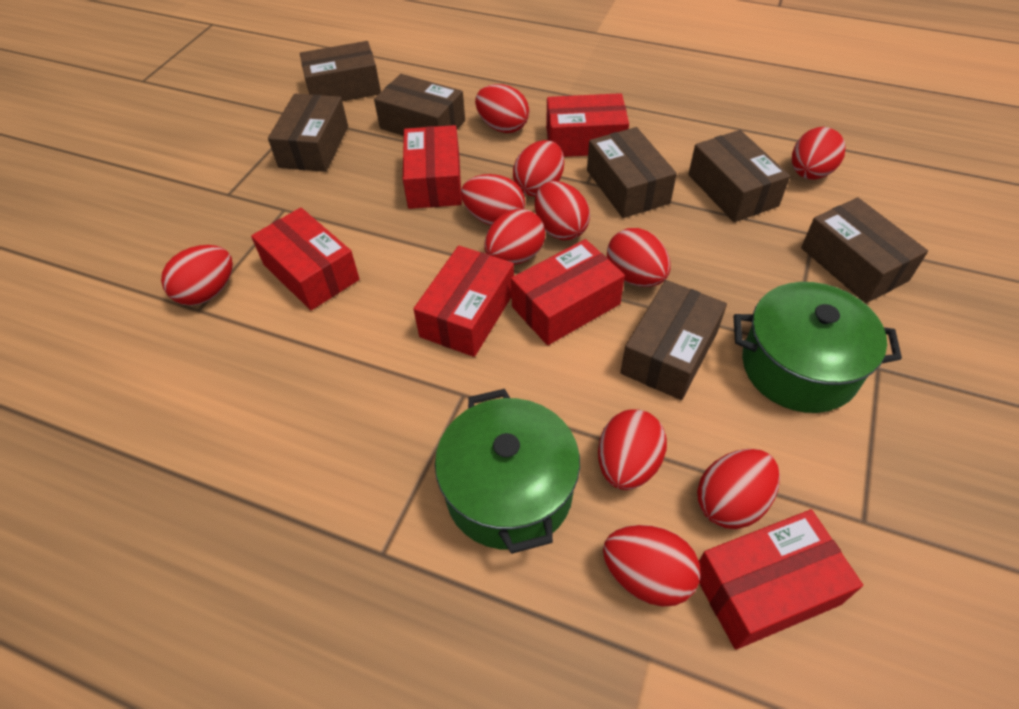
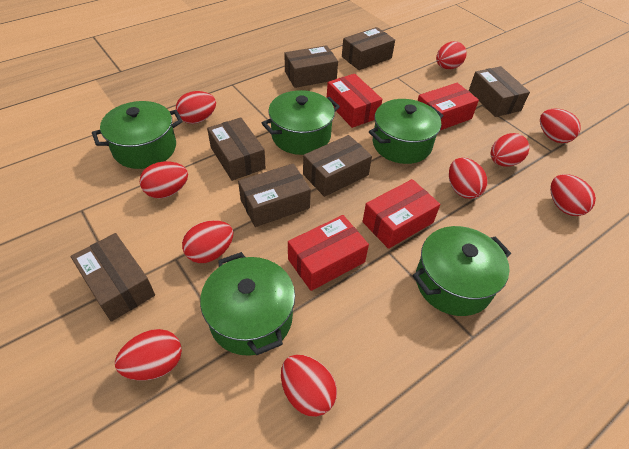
green pot: [435,389,580,554] [734,282,902,413] = 2 -> [92,101,183,169] [200,252,295,356] [262,90,340,155] [369,99,444,164] [412,226,511,316] = 5
red box: [251,208,359,310] [403,125,462,209] [414,246,514,357] [511,239,625,345] [546,93,629,157] [699,510,863,650] = 6 -> [288,215,369,291] [327,74,382,128] [363,179,440,249] [417,83,479,130] = 4
red egg: [161,245,233,306] [461,174,525,225] [475,84,529,133] [485,209,545,265] [513,140,564,197] [535,181,590,240] [598,409,667,490] [603,525,701,606] [607,228,671,287] [697,449,780,529] [792,127,846,180] = 11 -> [115,329,182,380] [140,161,188,199] [176,91,216,124] [182,220,233,263] [281,355,337,417] [436,41,467,69] [449,158,488,199] [490,133,529,167] [540,108,581,143] [550,174,596,216] = 10

